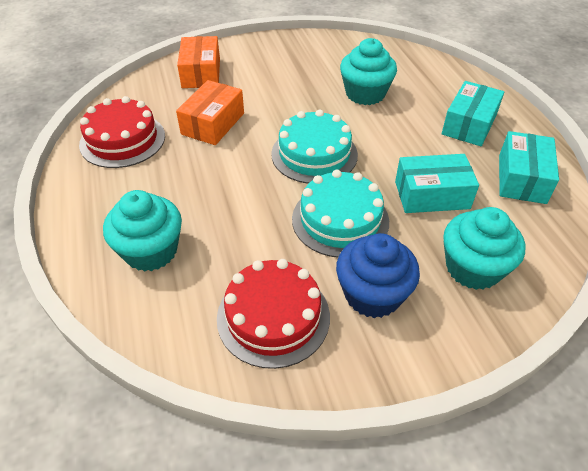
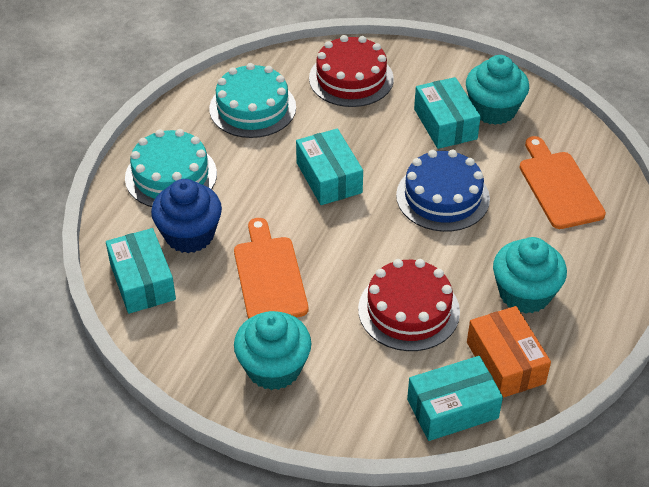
blue cake: none = 0 -> [396,150,490,232] = 1
orange box: [176,80,244,145] [177,36,220,88] = 2 -> [467,306,551,398] = 1
orange cutting board: none = 0 -> [234,218,308,319] [520,136,606,229] = 2
turquoise box: [395,154,479,213] [442,81,504,146] [499,131,559,204] = 3 -> [106,228,176,314] [296,129,363,205] [407,356,503,441] [414,77,481,149] = 4

